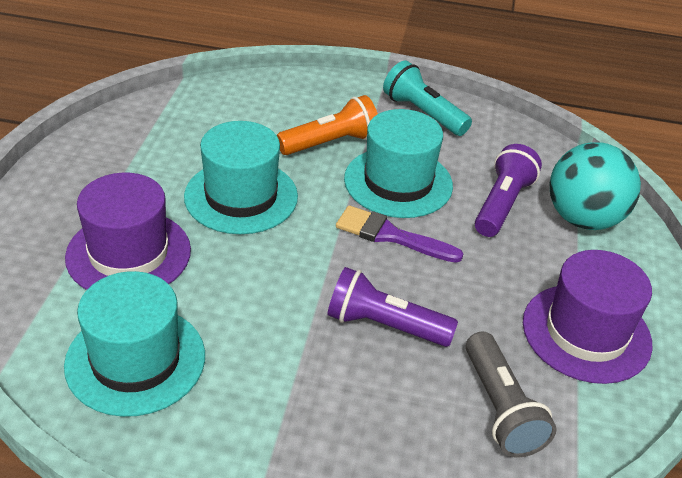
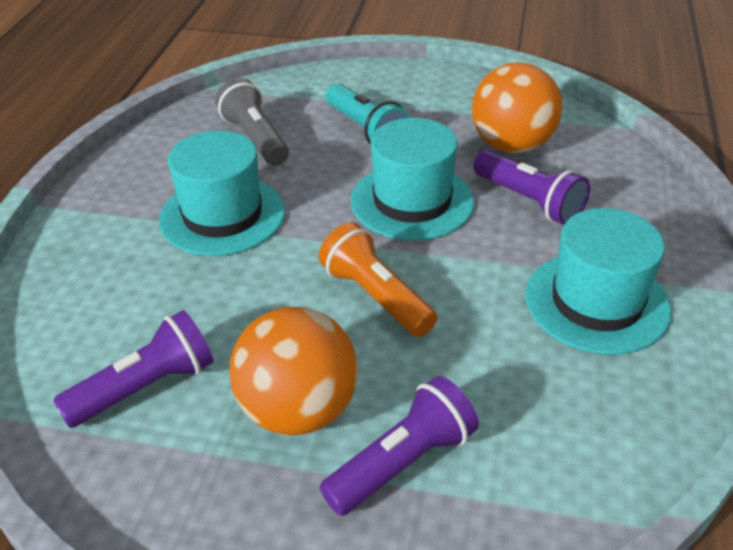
orange ball: none = 0 -> [229,307,358,436] [472,62,563,153] = 2
purple brush: [336,206,463,263] = 1 -> none = 0
purple flashlight: [327,267,458,347] [475,144,542,237] = 2 -> [53,310,214,428] [320,376,479,516] [473,150,590,225] = 3
purple hat: [65,173,191,290] [523,250,653,384] = 2 -> none = 0
turquoise ball: [550,142,641,230] = 1 -> none = 0

